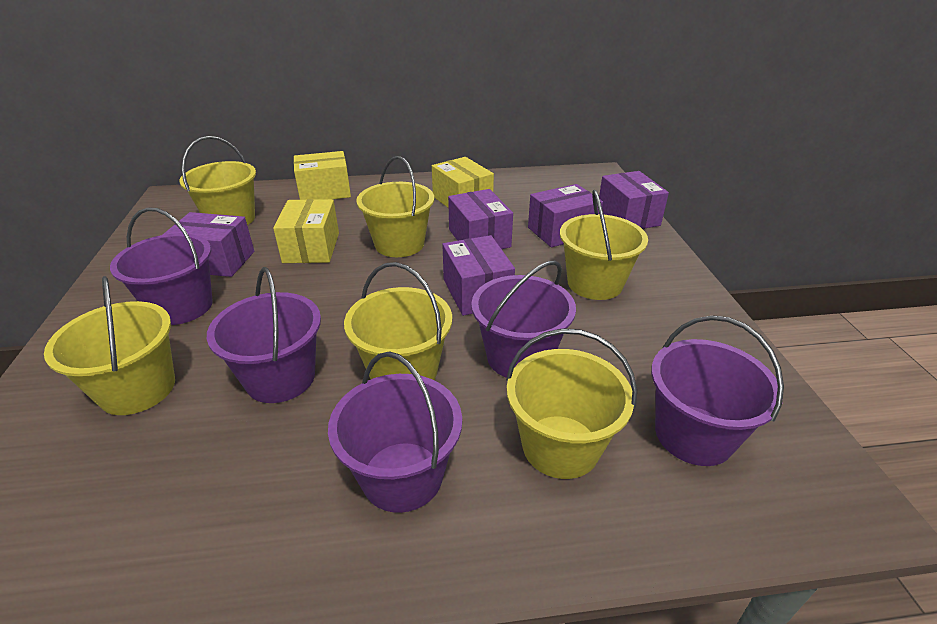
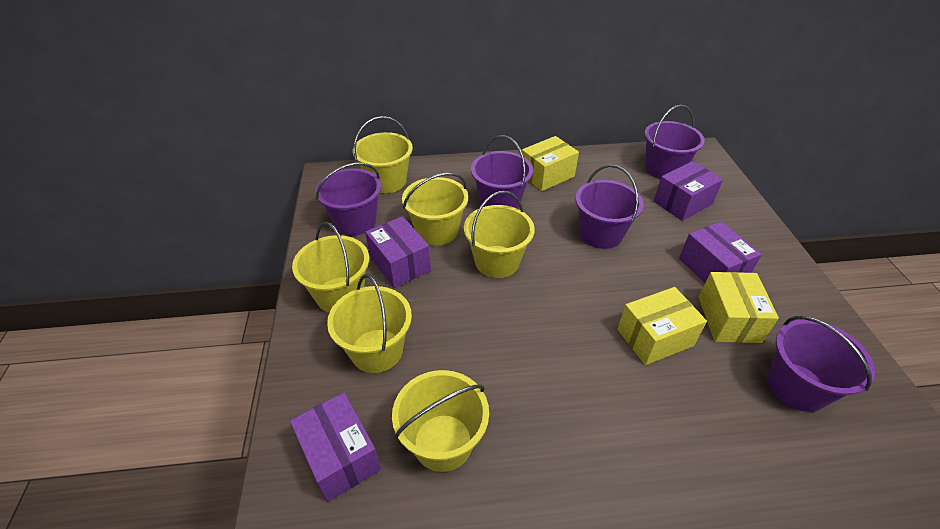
purple box: [163,212,254,277] [442,235,515,316] [448,189,513,249] [528,184,603,247] [599,171,669,229] = 5 -> [290,392,381,502] [365,216,431,288] [654,161,723,221] [679,221,762,283] = 4

